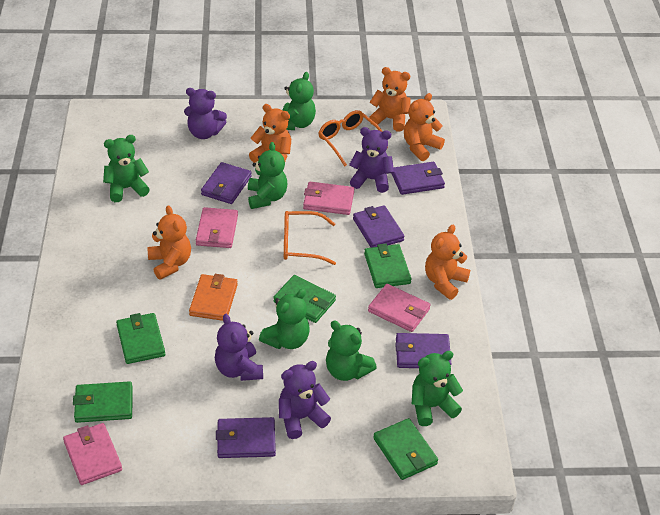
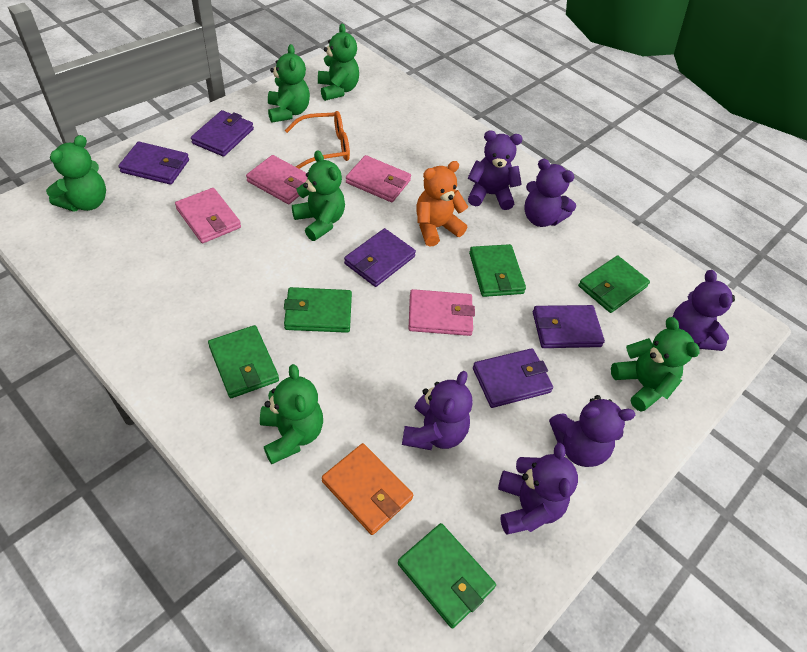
orange glasses: [284,211,336,265] [318,110,388,166] = 2 -> [285,111,350,169] = 1
orange teddy bear: [148,205,191,280] [249,104,292,163] [369,67,411,132] [404,93,445,161] [425,225,470,300] = 5 -> [416,161,468,247] = 1
purple teddy bear: [184,88,227,139] [215,314,263,381] [279,361,331,439] [349,127,394,193] = 4 -> [402,371,473,450] [468,130,522,210] [498,443,578,535] [524,159,576,227] [549,395,635,467] [672,270,735,351] = 6

